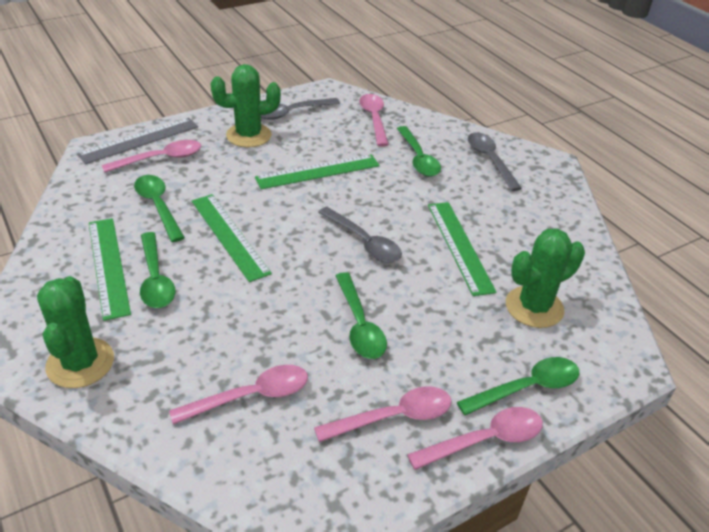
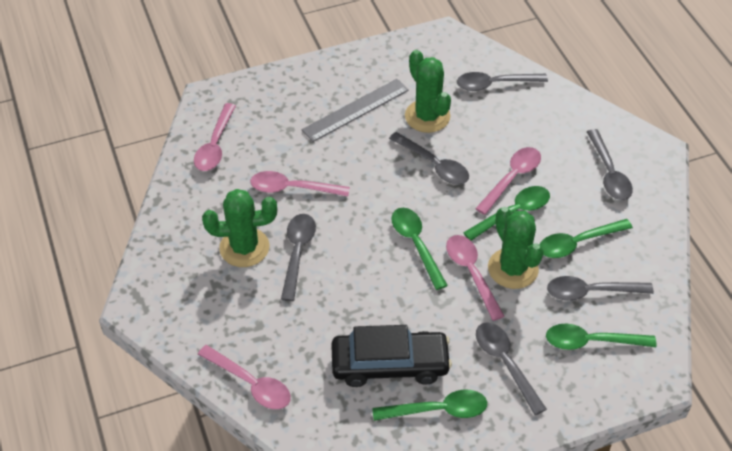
black car: none = 0 -> [331,325,452,387] = 1
green ruler: [89,218,131,321] [192,194,272,282] [255,154,380,189] [428,202,496,296] = 4 -> none = 0
grey spoon: [261,98,340,120] [318,207,402,263] [468,133,522,191] = 3 -> [281,214,316,301] [389,132,469,184] [457,72,548,91] [476,322,547,415] [547,276,654,301] [587,129,633,200] = 6

